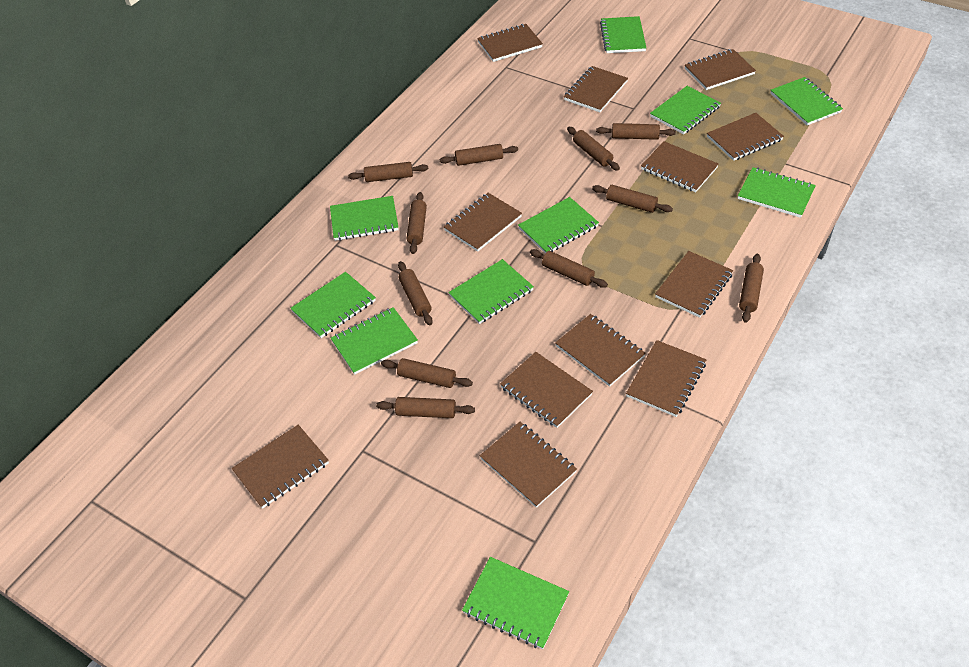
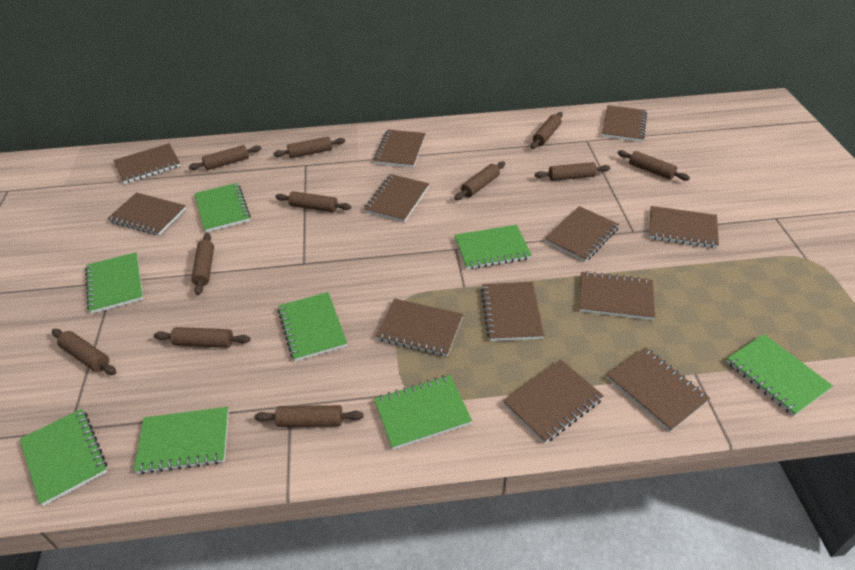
green notebook: [290,272,376,338] [330,196,398,241] [331,307,418,375] [448,259,534,324] [462,557,569,649] [518,197,599,253] [600,16,646,53] [650,86,721,134] [738,167,816,218] [770,77,843,125] = 10 -> [20,409,107,506] [85,252,143,314] [134,407,229,474] [194,183,251,232] [278,292,347,361] [374,375,472,449] [455,225,532,269] [726,334,833,416] = 8

